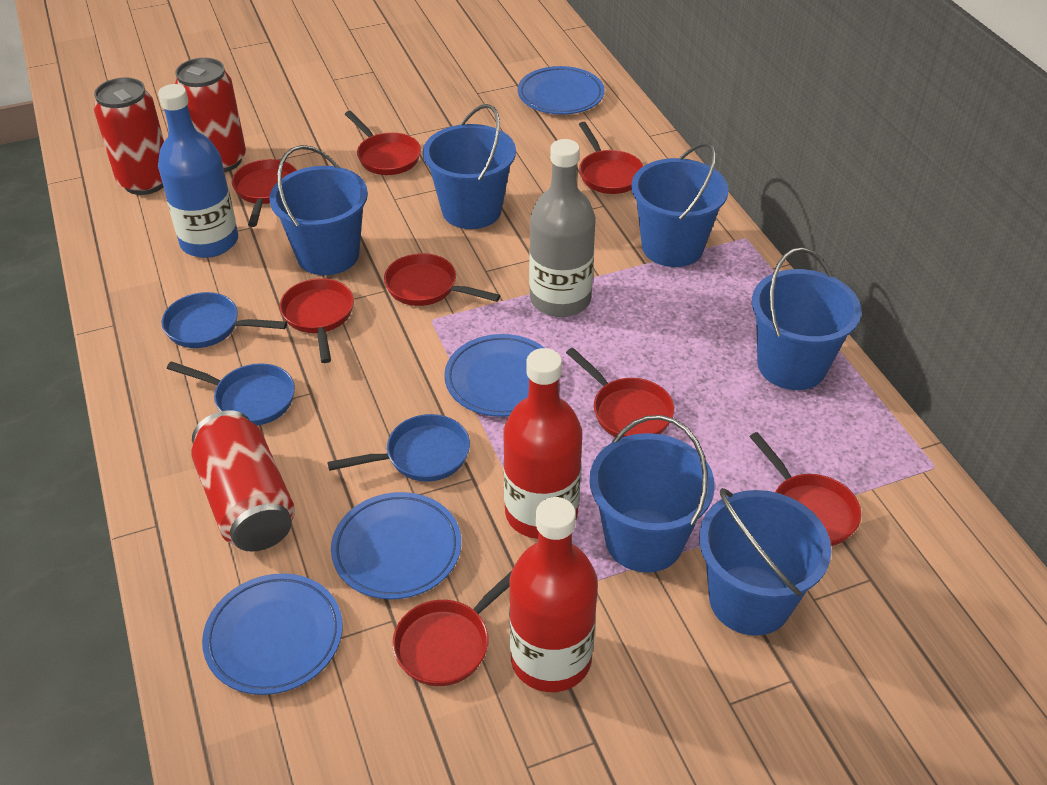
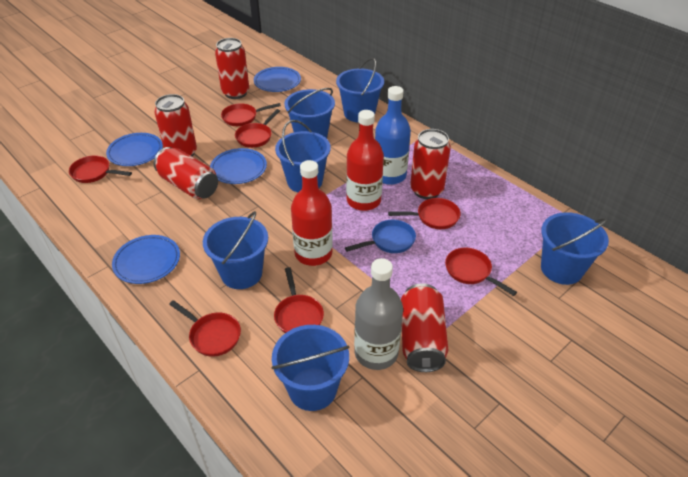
blue pan: [162,292,287,348] [167,361,295,426] [327,414,470,482] = 3 -> [345,220,416,253] = 1
red can: [94,77,164,195] [175,58,246,172] [191,410,295,552] = 3 -> [154,94,197,157] [154,147,218,199] [215,38,249,99] [401,283,448,372] [410,129,451,199] = 5
red pan: [232,159,297,227] [280,278,354,363] [345,111,421,175] [384,253,501,306] [392,572,511,686] [566,348,674,437] [579,122,643,194] [749,432,861,546] = 8 -> [69,155,132,183] [169,300,241,357] [221,103,281,126] [235,109,280,148] [274,267,324,333] [388,198,461,229] [445,248,517,296] = 7

